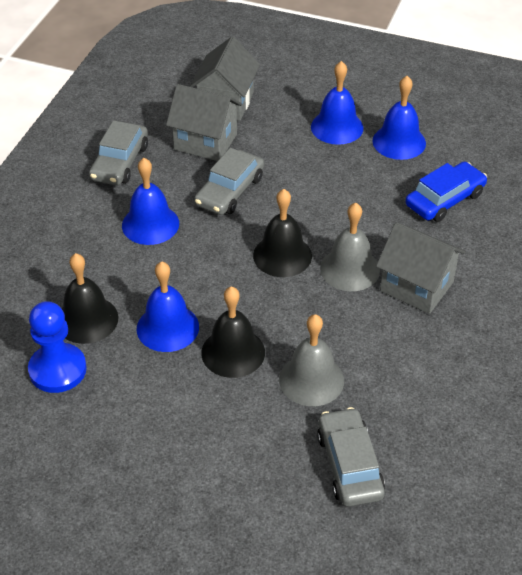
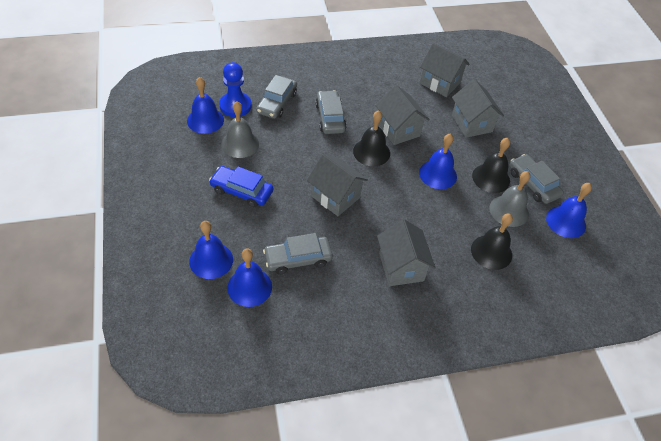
blue bell: [122,158,179,245] [137,261,199,352] [311,61,364,145] [372,76,426,160] = 4 -> [187,77,224,134] [189,221,233,279] [227,249,272,307] [419,133,457,189] [546,183,592,238] = 5
grey car: [89,120,148,185] [194,148,264,215] [317,407,385,507] = 3 -> [256,75,297,119] [263,233,333,274] [315,90,347,134] [510,154,564,204] = 4
grey house: [166,84,242,161] [190,37,260,121] [376,222,465,314] = 3 -> [307,154,368,216] [375,85,430,145] [377,219,435,286] [420,43,470,97] [452,79,504,138] = 5

